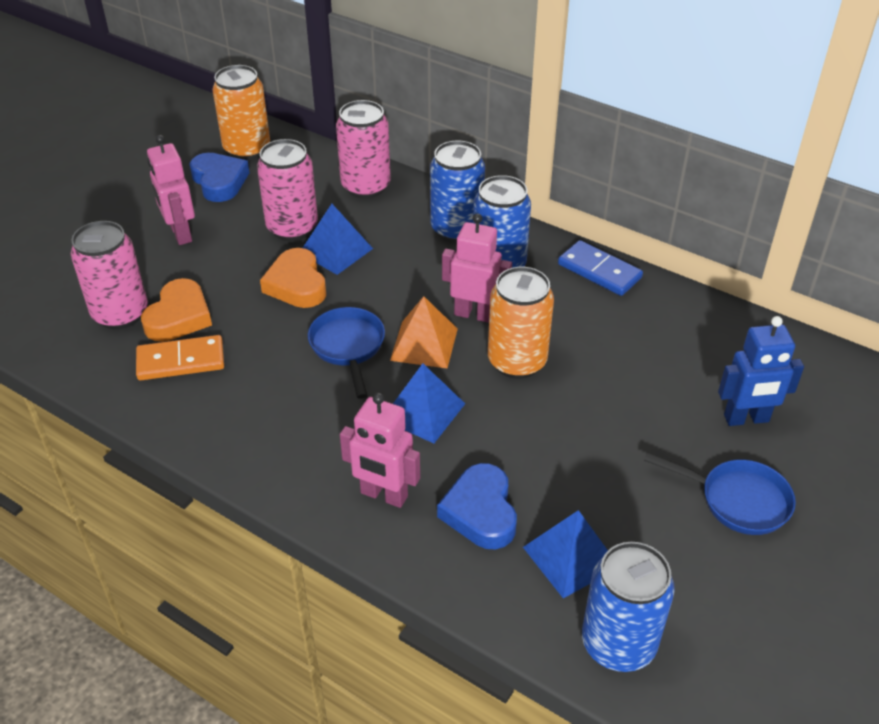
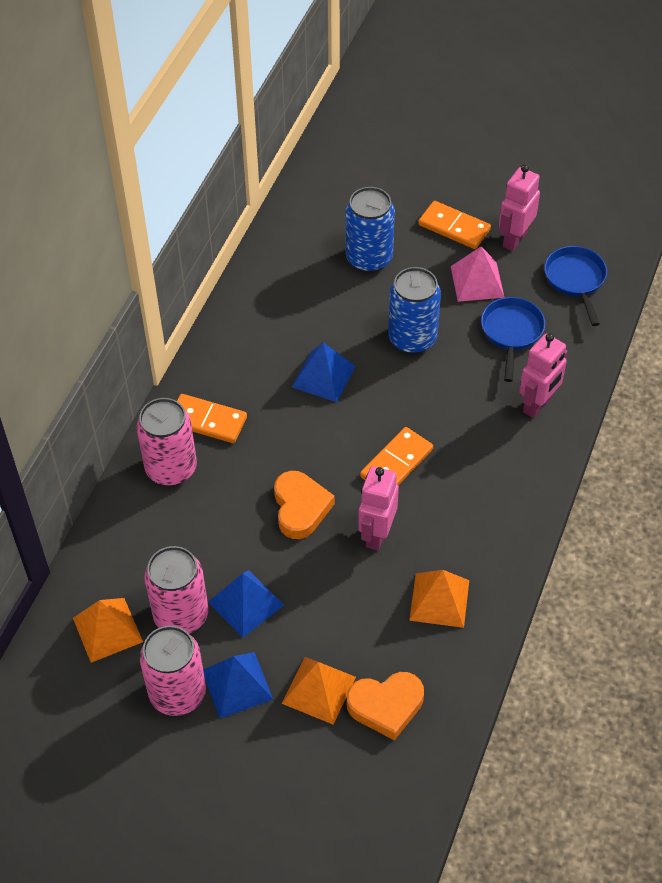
blue can: [430,141,485,242] [473,175,531,268] [582,542,675,672] = 3 -> [345,187,395,273] [388,267,441,354] = 2
blue domino: [558,240,643,296] = 1 -> none = 0
blue heart: [190,153,250,202] [437,463,517,550] = 2 -> none = 0
blue robot: [718,316,804,426] = 1 -> none = 0
orange can: [212,65,270,160] [488,267,554,379] = 2 -> none = 0
orange domino: [136,335,224,380] = 1 -> [177,394,247,443] [360,427,433,485] [418,201,491,249] = 3
orange pyramid: [390,296,458,368] = 1 -> [73,598,143,663] [281,657,356,725] [409,570,469,628] = 3
pink pyramid: none = 0 -> [451,246,504,302] = 1

